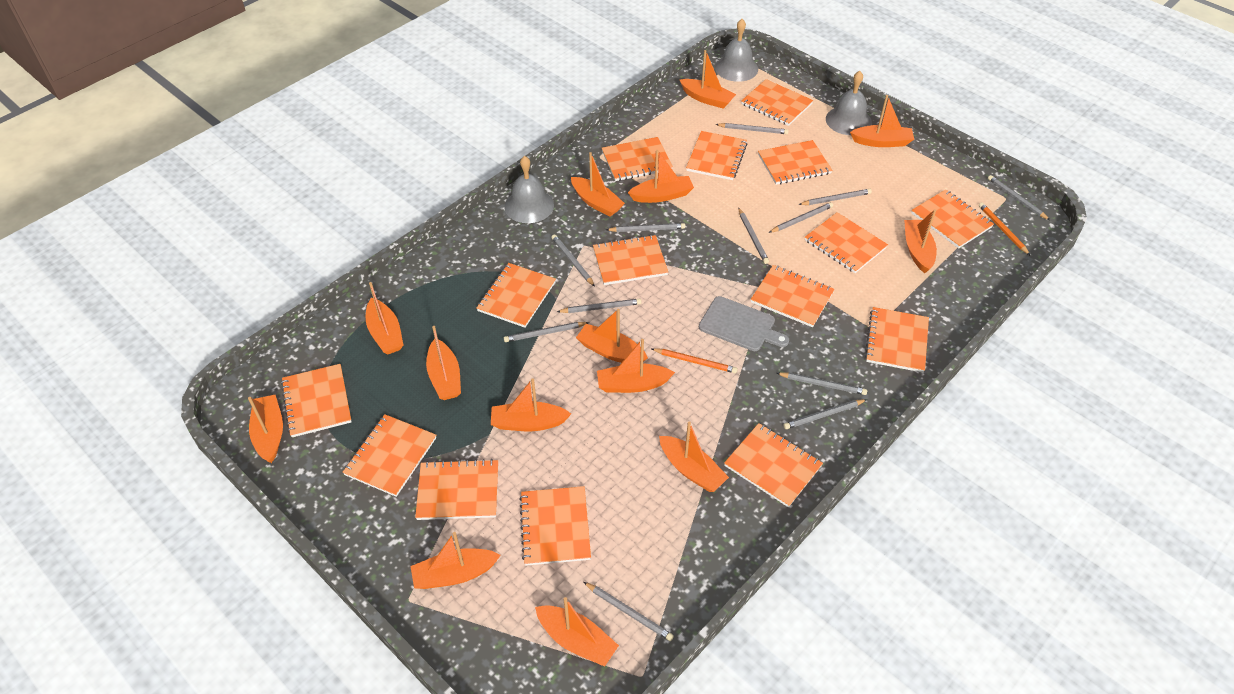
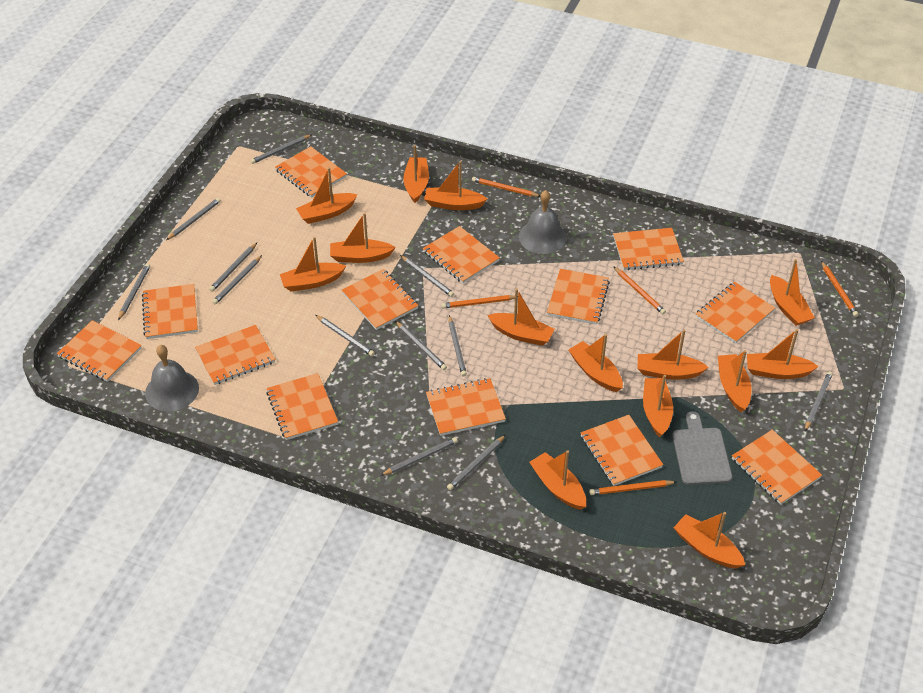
grey bell: [504,156,554,223] [715,19,758,82] [826,71,872,135] = 3 -> [145,345,199,411] [519,190,567,254] = 2
orange notebook: [281,364,352,437] [342,414,436,497] [415,459,498,520] [477,263,556,328] [519,486,591,566] [593,235,668,285] [602,137,673,181] [686,131,747,180] [724,423,823,507] [741,79,813,126] [751,265,835,327] [758,140,832,185] [805,212,888,273] [865,307,929,373] [911,190,994,248] = 15 -> [57,320,142,382] [142,284,198,339] [195,325,275,385] [266,373,338,440] [275,146,347,198] [342,269,419,330] [423,226,500,283] [426,378,506,436] [547,269,610,325] [581,415,663,486] [613,228,684,270] [696,282,775,344] [732,430,822,505] = 13
orange pencil: [652,348,738,373] [979,202,1030,255] = 2 -> [441,295,515,308] [472,177,540,197] [589,480,676,495] [613,266,666,314] [821,261,859,317] = 5

